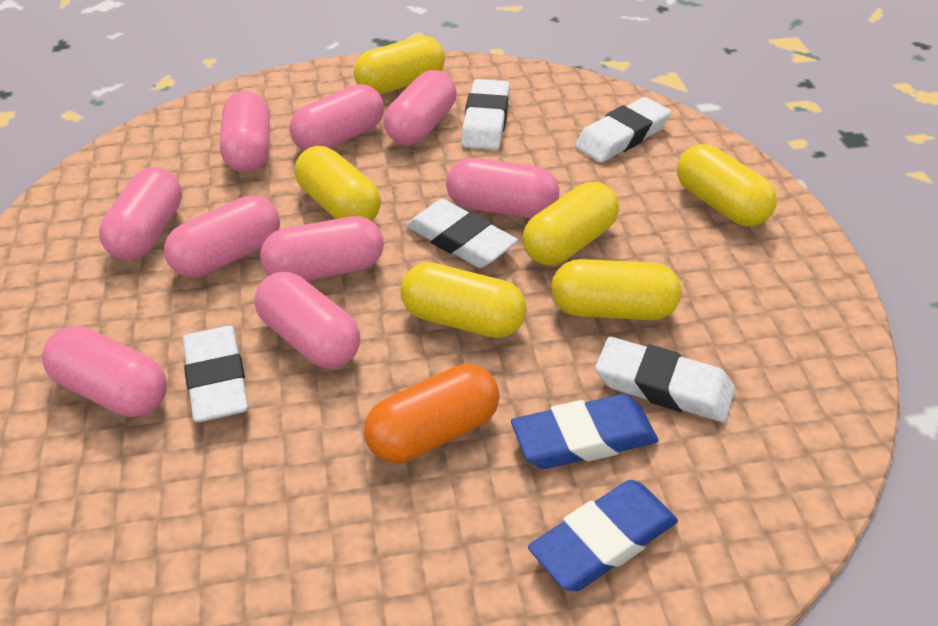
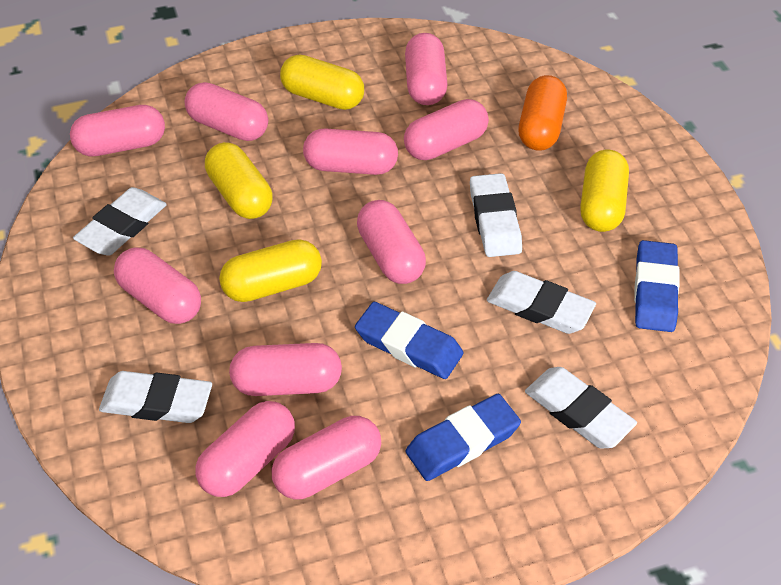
blue eraser: [511,394,659,469] [528,480,678,591] = 2 -> [355,302,463,379] [406,394,521,481] [634,240,680,332] = 3
pink capsule: [42,326,167,417] [99,167,182,260] [164,196,280,278] [220,91,270,172] [254,272,360,368] [260,216,384,281] [289,84,384,151] [384,70,456,145] [446,158,559,218] = 9 -> [70,105,165,156] [114,247,201,324] [185,82,268,141] [195,401,295,497] [229,343,342,396] [272,416,381,499] [303,128,398,175] [357,200,426,284] [404,99,489,160] [405,33,448,105] = 10
yellow capsule: [295,146,381,221] [354,36,445,94] [400,262,527,338] [523,182,619,265] [551,259,681,320] [677,144,777,227] = 6 -> [205,142,273,219] [219,239,322,302] [280,55,364,110] [580,150,629,232] = 4

